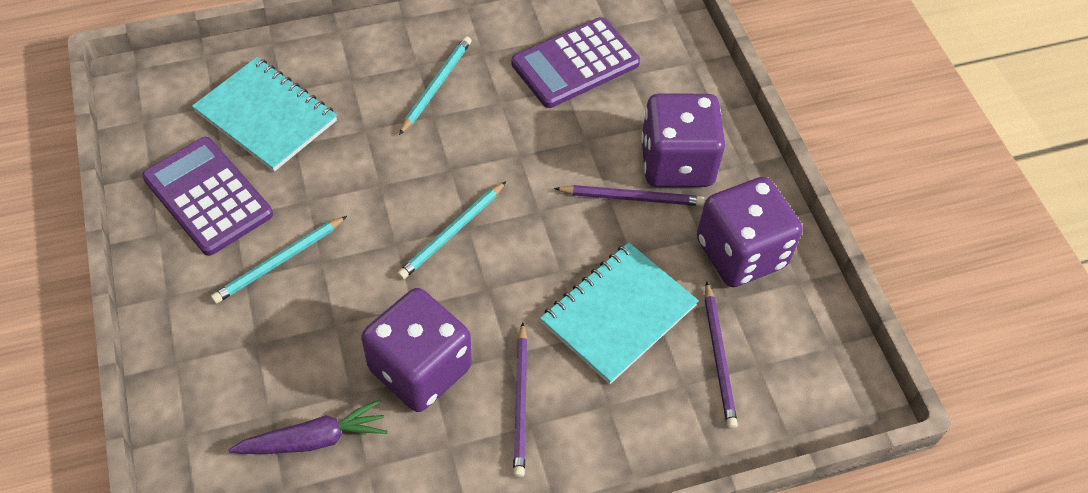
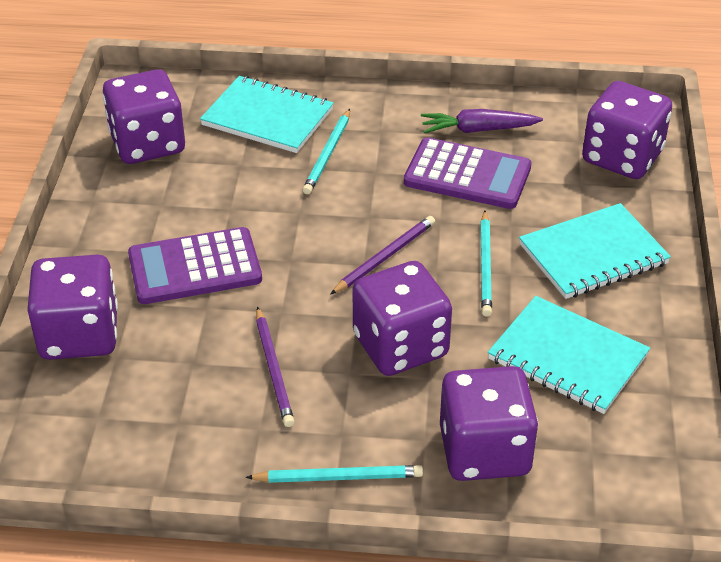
purple dice: [361,288,472,412] [641,94,725,187] [697,177,803,287] = 3 -> [27,254,118,360] [103,69,185,164] [353,261,452,376] [440,366,538,481] [582,81,672,179] = 5
purple pencil: [513,322,528,478] [554,185,704,206] [705,281,738,429] = 3 -> [256,307,295,427] [330,216,435,295] = 2
turquoise notebook: [192,57,337,172] [540,242,699,384] = 2 -> [200,76,334,153] [488,296,650,414] [519,203,671,299] = 3

